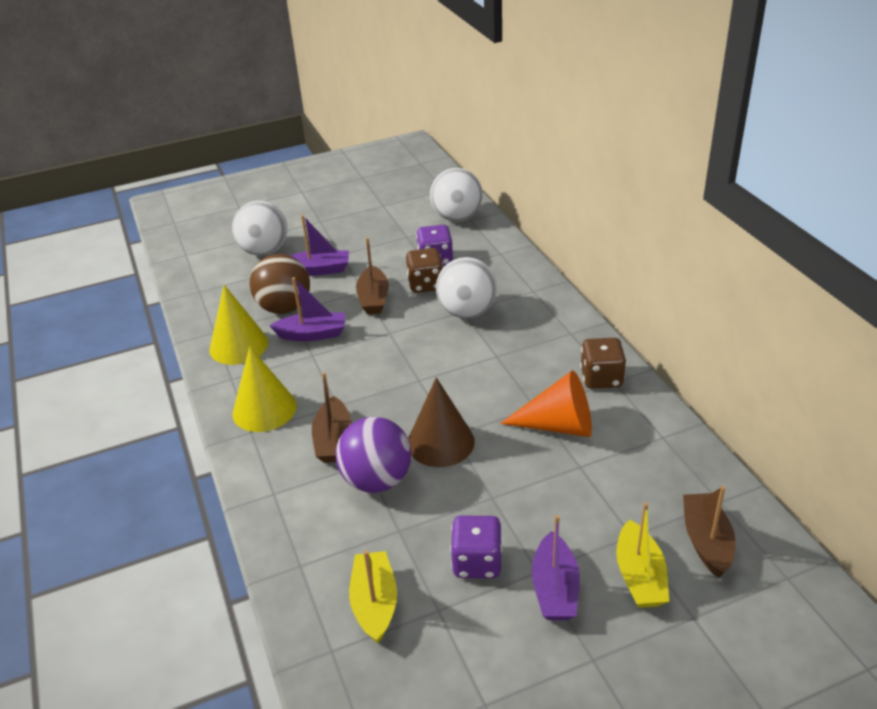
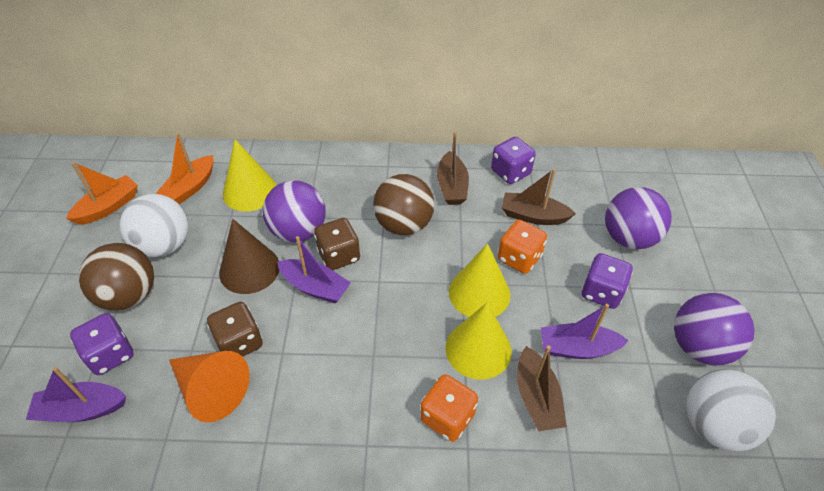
brown ball: [250,254,310,314] = 1 -> [79,243,154,311] [373,174,434,236] = 2
orange boat: none = 0 -> [66,162,138,225] [156,133,214,204] = 2
orange dice: none = 0 -> [420,374,478,442] [498,220,547,274] = 2
purple ball: [336,417,411,493] = 1 -> [263,180,326,242] [605,187,672,249] [674,293,754,366] = 3
purple dice: [416,225,453,266] [450,516,502,578] = 2 -> [70,313,134,375] [491,137,536,184] [581,253,633,309] = 3
white ball: [232,201,288,256] [430,168,483,221] [436,257,497,319] = 3 -> [120,194,188,257] [686,369,776,451] = 2
yellow boat: [349,550,397,644] [616,502,669,608] = 2 -> none = 0
yellow cone: [209,285,268,365] [232,346,297,432] = 2 -> [223,139,276,212] [446,303,512,380] [449,243,511,317] = 3

